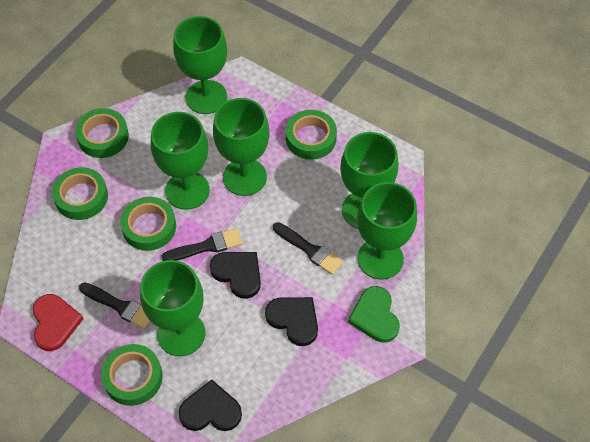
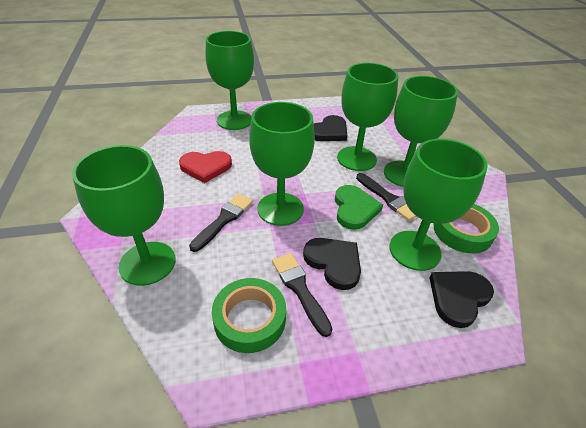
green tape: [52,167,108,220] [75,108,129,158] [101,344,163,406] [120,197,176,251] [286,110,337,160] = 5 -> [212,278,286,353] [434,204,499,254] = 2

